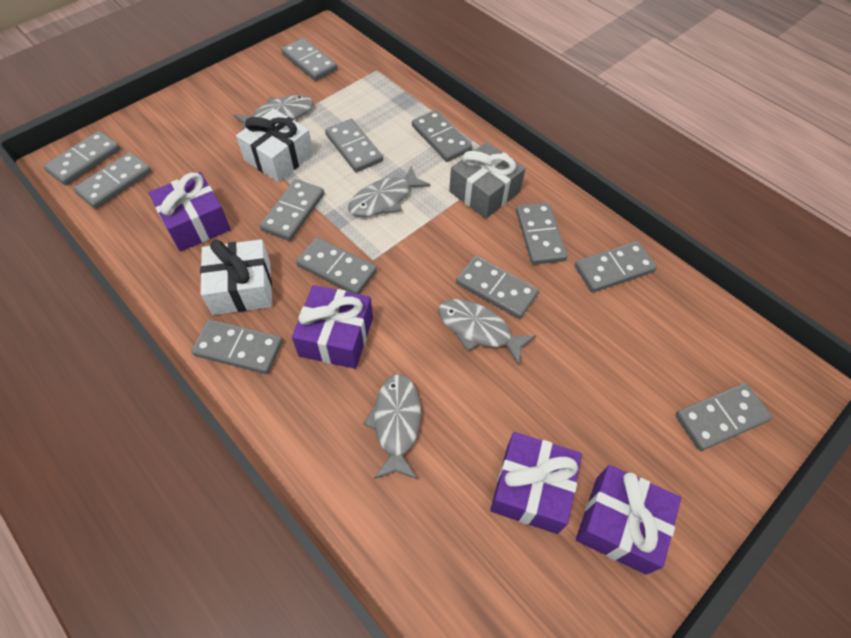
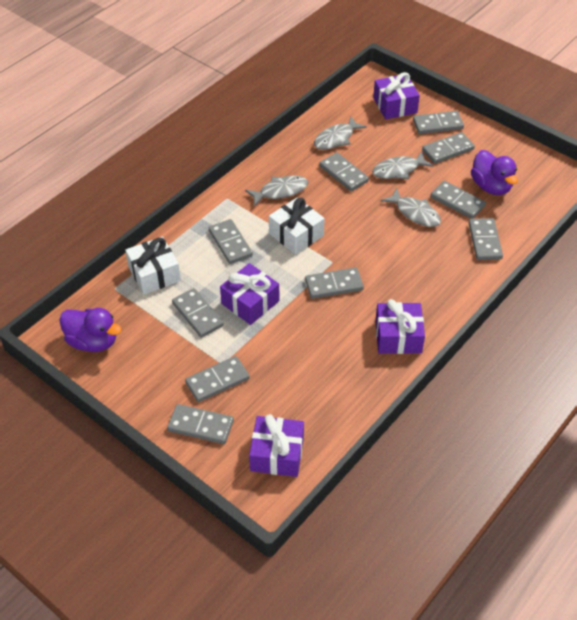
grey domino: [43,131,120,186] [73,152,152,209] [191,319,283,374] [260,179,324,241] [281,38,338,81] [296,237,377,294] [325,119,383,172] [412,110,472,162] [456,256,539,319] [516,203,567,265] [575,241,657,292] [675,383,772,451] = 12 -> [167,404,234,444] [172,288,224,338] [185,356,250,402] [209,219,253,264] [305,267,364,299] [319,153,369,191] [413,111,464,134] [422,132,475,164] [431,181,486,219] [469,218,503,260] = 10
grey gift: [449,142,525,219] = 1 -> none = 0
purple duck: none = 0 -> [59,308,121,352] [471,150,518,195] = 2

